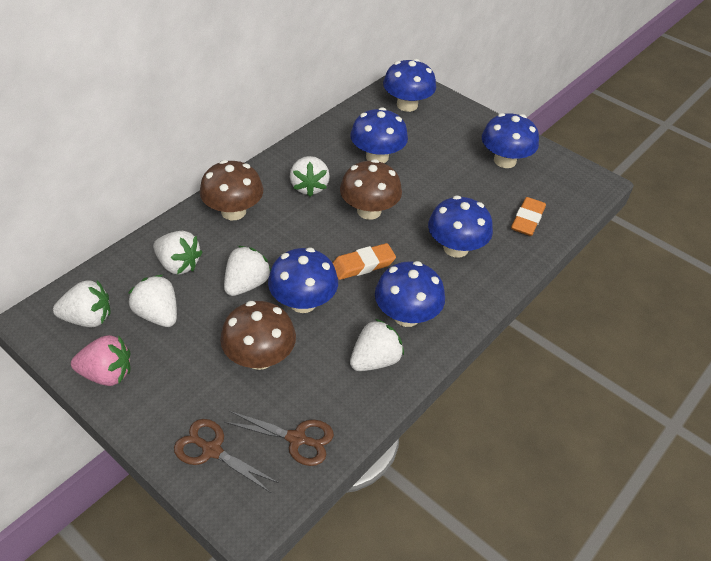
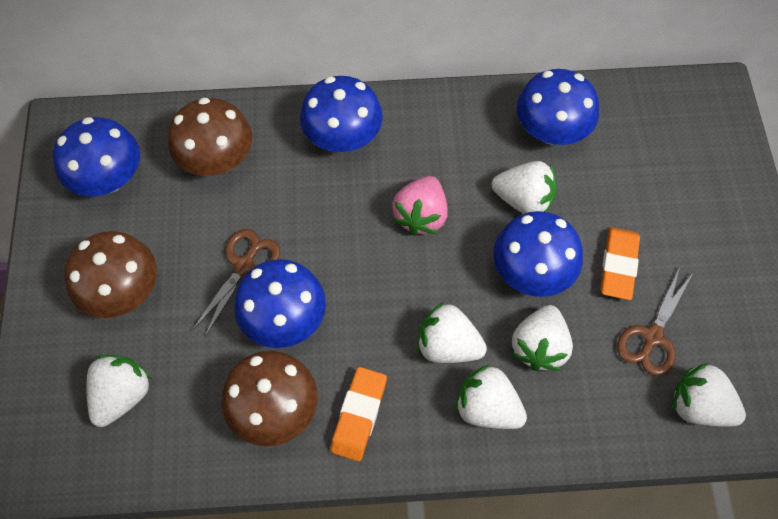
blue mushroom: [268,248,338,313] [350,107,408,163] [375,261,445,327] [383,59,436,112] [428,196,493,258] [482,113,539,168] = 6 -> [53,117,140,196] [234,259,326,348] [300,76,383,152] [493,211,583,297] [517,69,599,145] = 5

